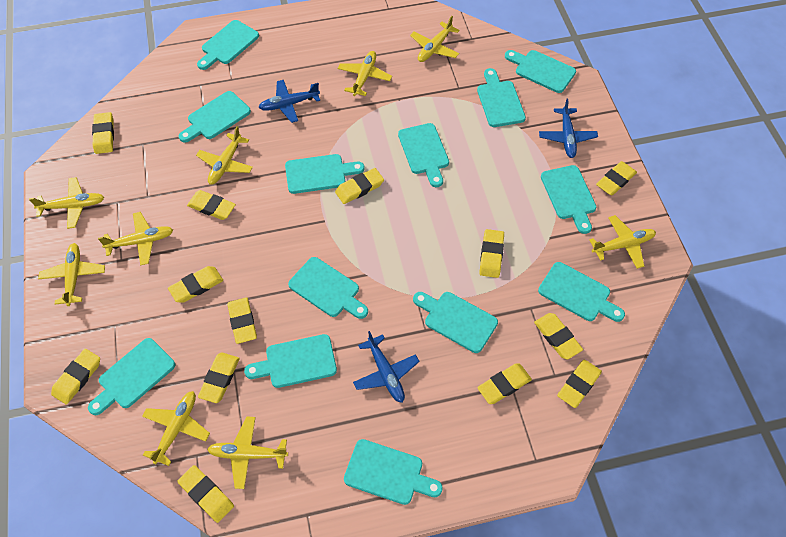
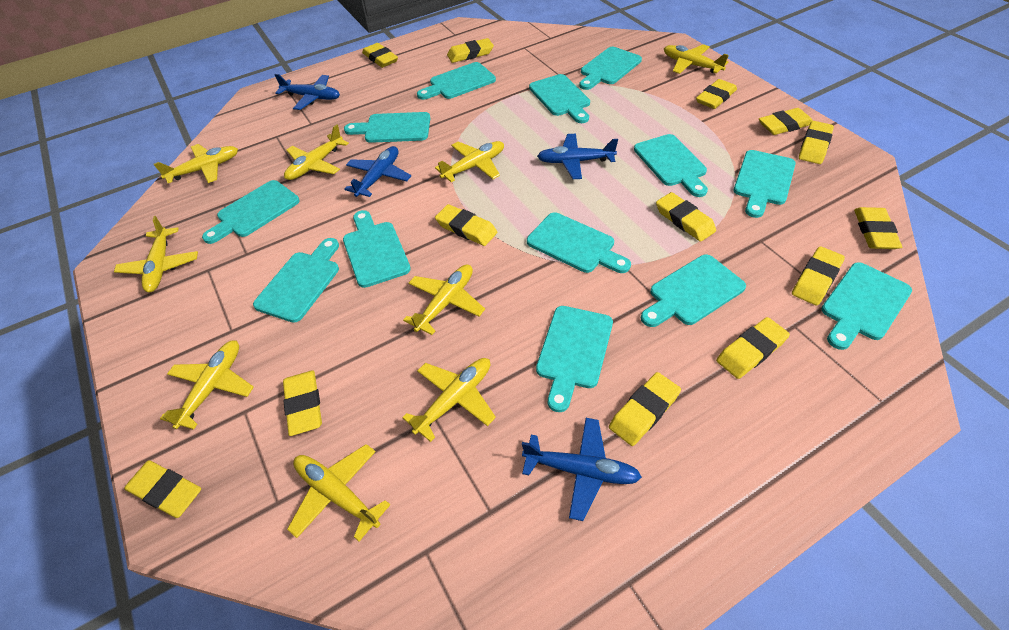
blue plane: [258,80,320,123] [353,331,420,403] [539,99,598,158] = 3 -> [274,74,340,110] [344,146,411,197] [522,418,642,521] [537,134,618,179] = 4

